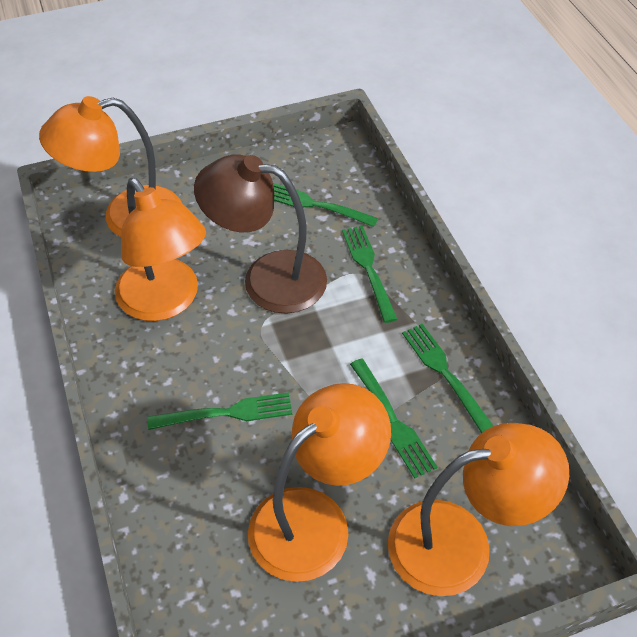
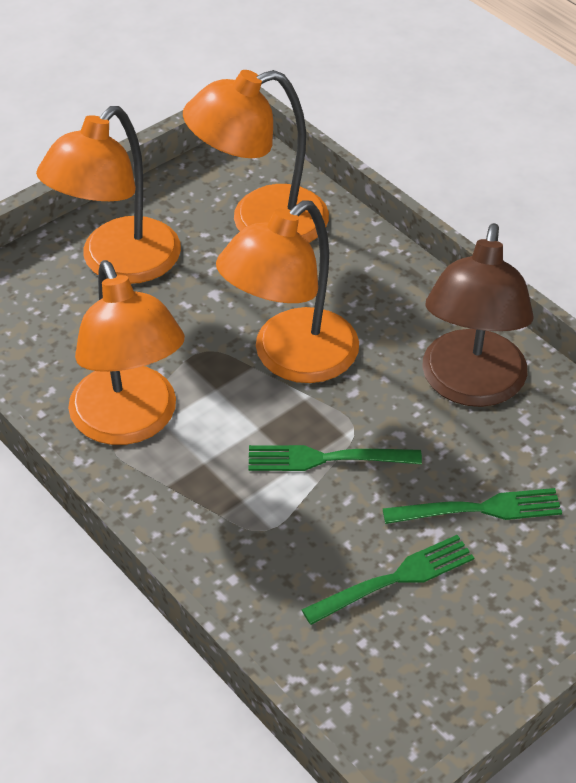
green fork: [147,392,292,430] [273,183,378,227] [342,226,397,323] [350,358,437,479] [402,324,494,433] = 5 -> [248,445,422,471] [301,535,474,625] [382,488,562,524] = 3

